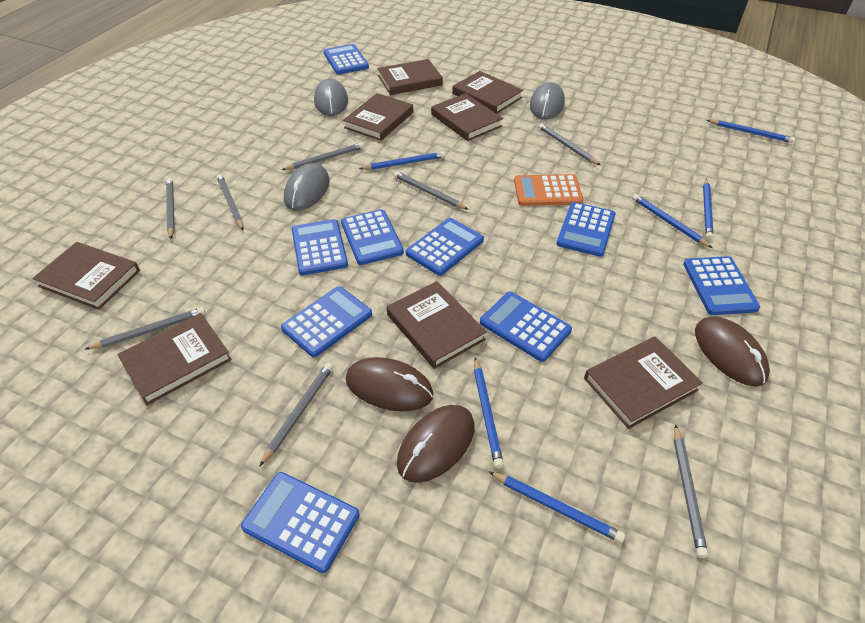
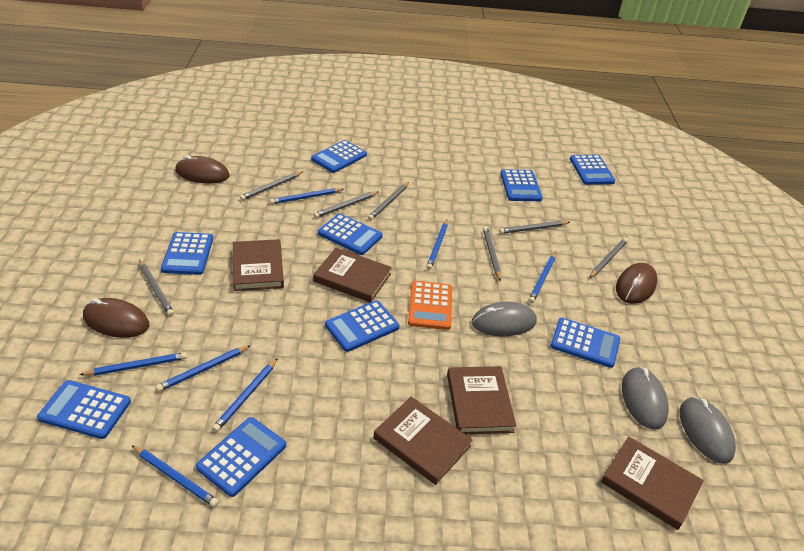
blue pencil: [359,151,445,170] [474,358,504,468] [489,472,625,543] [632,194,712,248] [703,179,713,240] [707,120,795,143] = 6 -> [79,352,187,376] [131,445,219,507] [156,345,251,392] [212,358,278,432] [270,188,343,204] [426,220,448,270] [529,252,556,303] = 7
brown book: [32,242,140,310] [117,313,232,405] [343,93,413,141] [377,59,443,95] [387,281,487,369] [431,93,503,141] [452,71,523,114] [584,336,703,429] = 8 -> [233,239,284,291] [313,248,392,302] [374,397,473,485] [447,366,516,434] [601,436,704,530] = 5
grey pencil: [85,307,205,350] [166,178,175,239] [217,174,244,230] [259,363,333,467] [282,142,364,170] [394,171,469,210] [538,123,600,165] [674,424,708,558] = 8 -> [139,260,174,316] [240,172,303,201] [314,192,378,218] [368,182,409,220] [483,226,501,281] [499,221,570,234] [589,238,628,278] = 7

